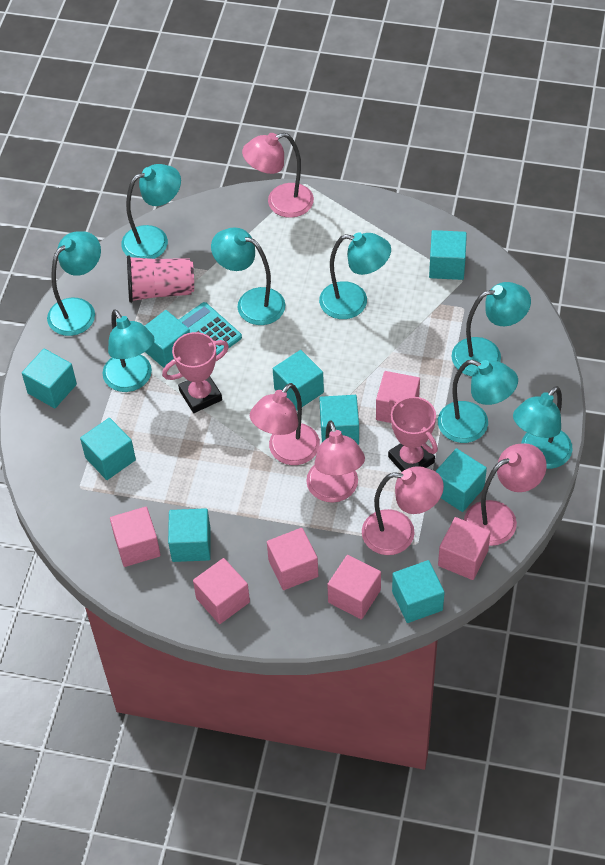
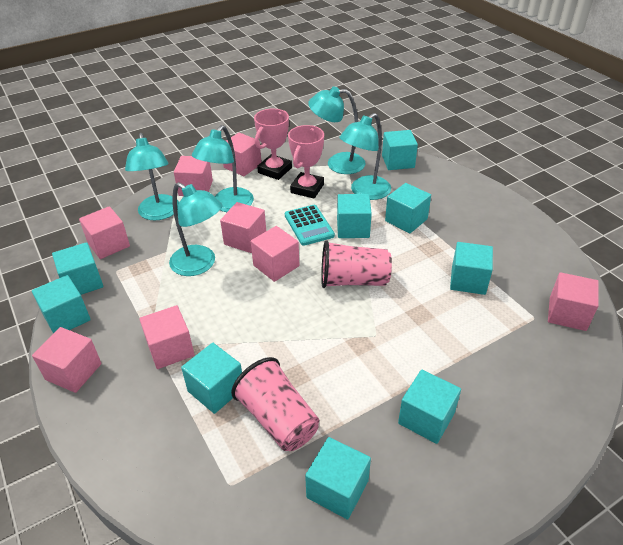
pink cube: [110,507,161,567] [193,558,250,624] [267,528,318,590] [327,555,381,619] [376,371,420,423] [438,517,491,580] = 6 -> [32,327,101,393] [79,206,130,259] [140,305,194,369] [174,156,213,196] [220,202,266,253] [223,133,261,176] [251,226,299,282] [548,272,599,331] = 8
pink cup: [127,255,194,303] = 1 -> [231,357,319,451] [321,240,392,288] = 2
pink lamp: [242,133,314,218] [250,383,320,465] [306,421,365,503] [362,466,444,555] [464,443,547,546] = 5 -> none = 0
turquoise lamp: [47,231,101,336] [103,309,155,392] [121,164,181,259] [211,227,285,325] [319,232,391,319] [438,360,518,443] [452,282,531,376] [513,386,572,469] = 8 -> [125,133,179,220] [169,182,222,276] [192,125,254,212] [308,87,365,174] [339,113,391,200] = 5

